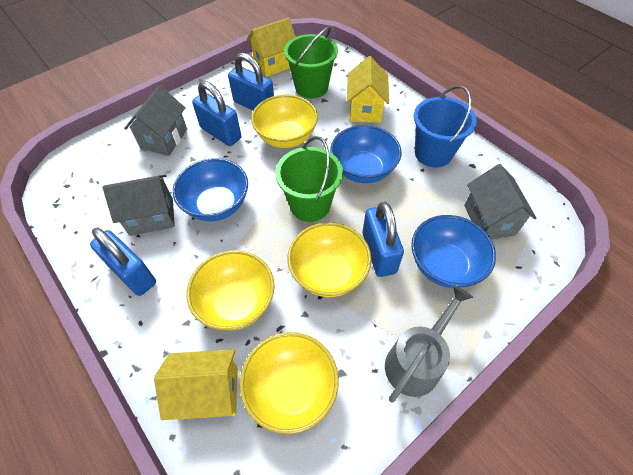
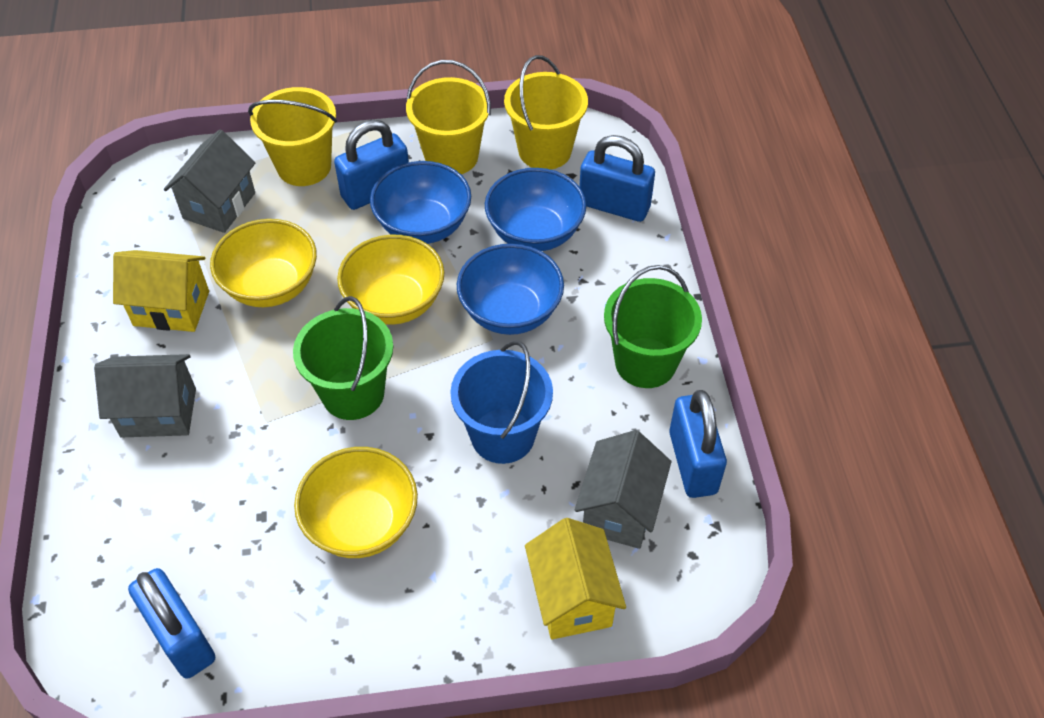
grey watering can: [385,285,473,403] = 1 -> none = 0
yellow bowl: [187,250,275,330] [240,332,339,434] [251,95,318,148] [287,222,371,297] = 4 -> [210,219,317,307] [294,447,418,558] [337,235,444,325] = 3
yellow bucket: none = 0 -> [248,87,337,186] [406,60,491,174] [504,55,588,170] = 3
yellow house: [154,349,238,420] [247,18,296,77] [347,56,389,123] = 3 -> [113,250,209,332] [525,518,626,639] = 2

